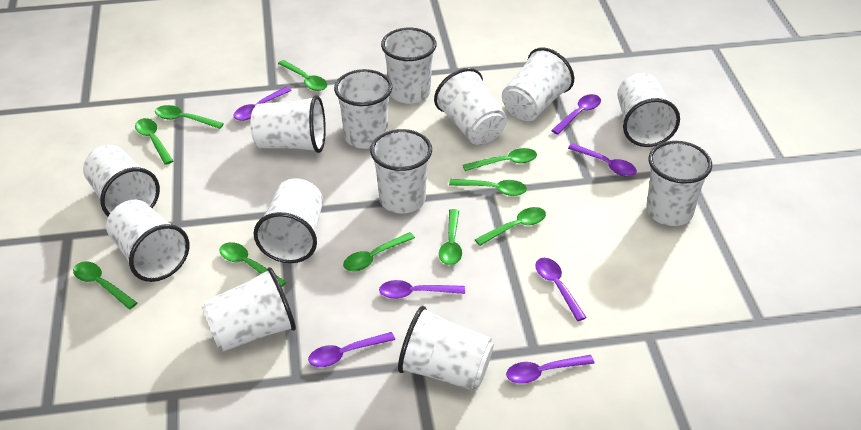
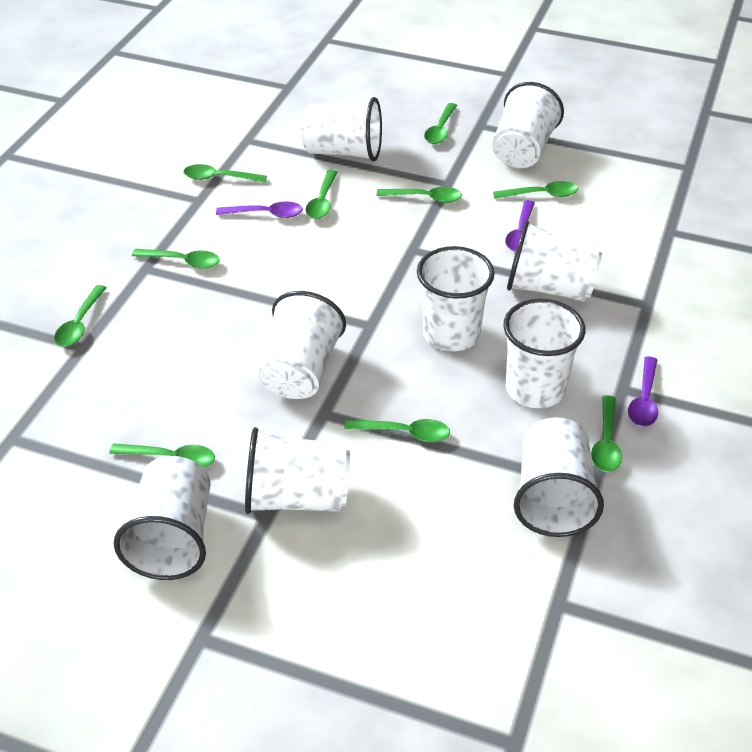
purple spoon: [233,87,292,121] [308,332,395,367] [379,280,465,299] [506,355,595,384] [535,258,587,321] [551,94,601,135] [568,143,637,176] = 7 -> [216,201,303,218] [505,200,535,252] [628,357,658,427] = 3
white cup: [83,145,160,217] [106,200,190,282] [201,267,296,352] [251,95,326,153] [254,178,323,263] [334,69,392,149] [370,129,432,213] [381,28,437,104] [398,306,494,391] [434,68,507,145] [502,47,574,121] [617,73,680,147] [646,141,712,226] = 13 -> [114,456,211,580] [245,427,350,514] [259,291,346,399] [301,97,382,161] [417,246,495,351] [492,82,564,168] [503,299,585,408] [507,220,602,302] [514,417,604,537] = 9

